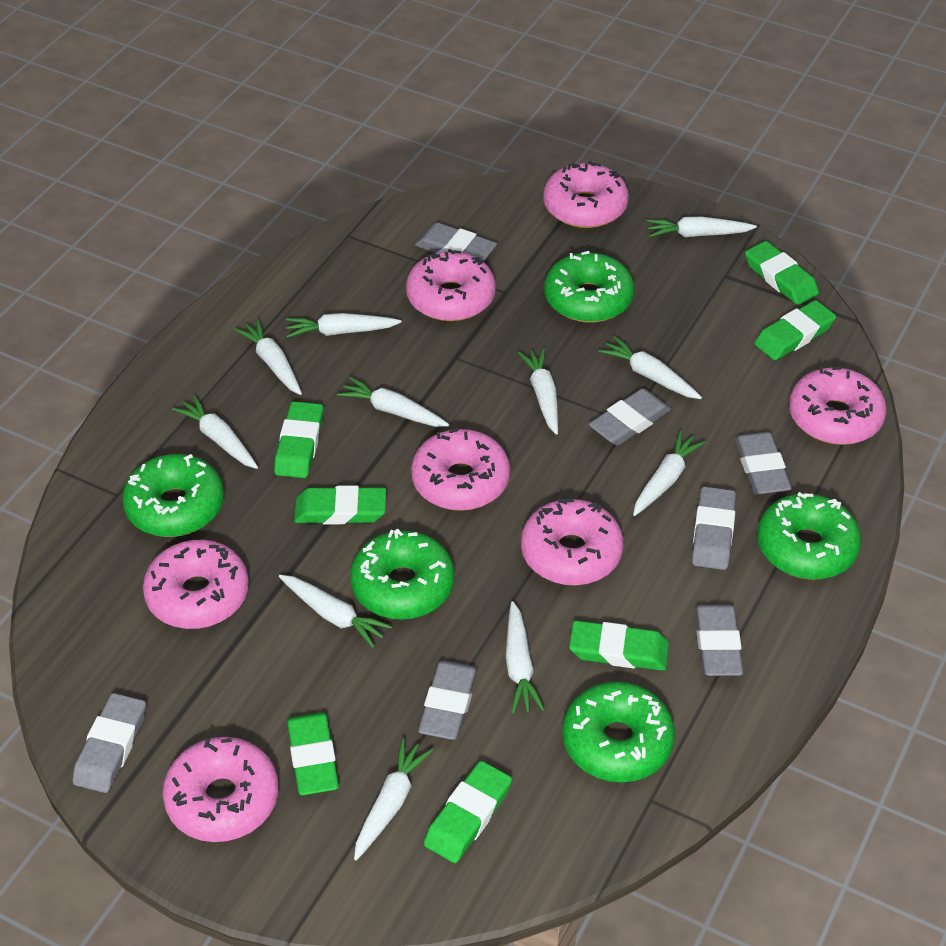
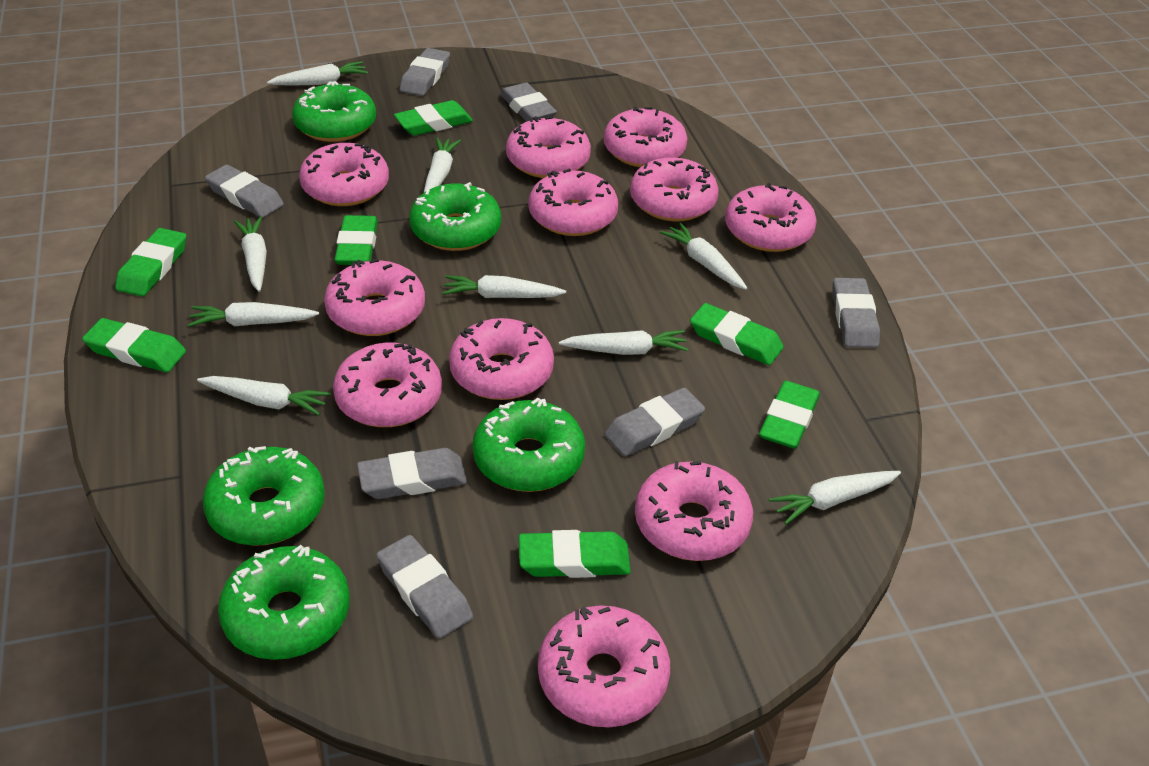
pink donut: [143,540,249,629] [162,737,278,842] [406,249,496,321] [411,428,510,511] [521,499,623,586] [543,161,629,228] [789,366,887,445] = 7 -> [299,143,389,206] [324,259,425,336] [333,343,442,427] [449,318,554,400] [506,116,591,178] [528,169,618,236] [538,606,670,727] [604,106,687,167] [630,157,719,222] [635,461,753,561] [725,183,817,252] = 11
white carrot: [172,395,258,469] [234,319,302,395] [279,575,392,648] [286,313,402,338] [337,377,450,427] [354,738,433,861] [505,601,545,714] [518,348,558,435] [599,336,702,399] [633,431,706,516] [647,217,757,237] = 11 -> [188,302,319,327] [197,376,331,415] [234,216,267,292] [267,61,368,85] [424,137,461,192] [442,275,566,298] [559,330,688,355] [660,223,747,289] [769,471,901,524] = 9

